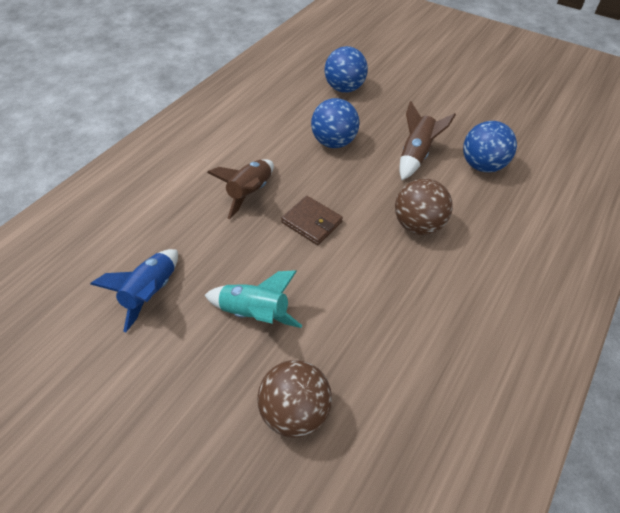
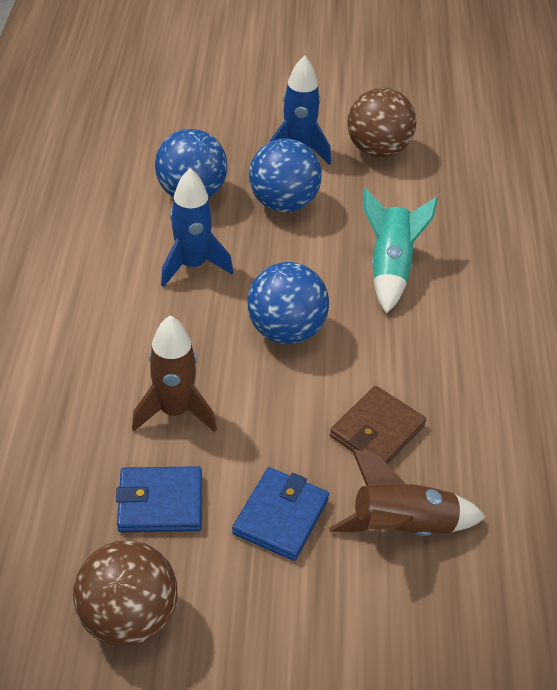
blue rocket: [90,249,178,332] = 1 -> [161,168,233,287] [268,55,331,165] = 2
blue wallet: none = 0 -> [116,466,202,532] [232,467,329,561] = 2

